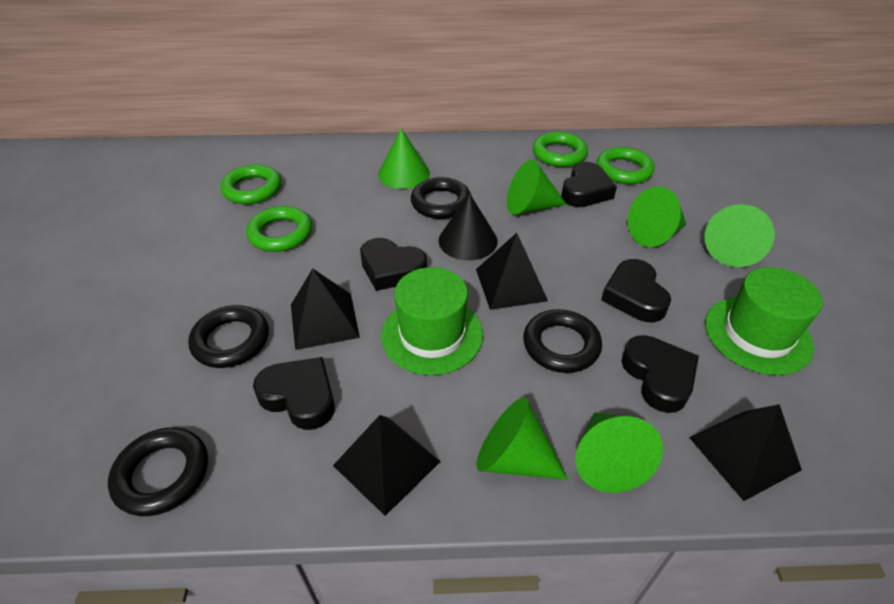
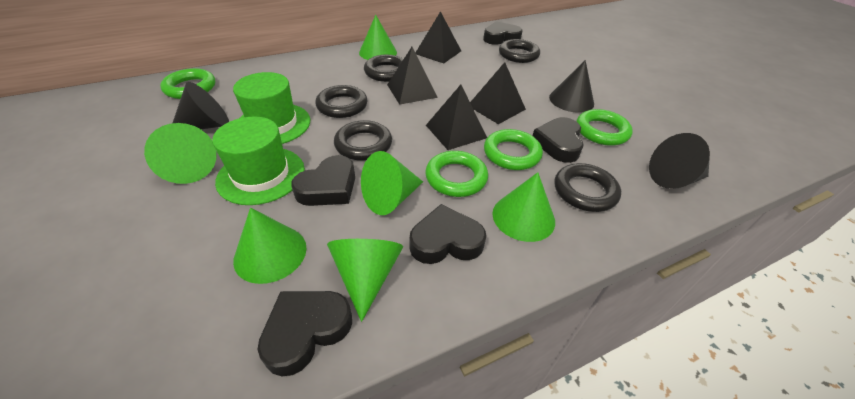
black cone: [439,194,498,260] = 1 -> [173,82,229,129] [549,60,594,113] [649,133,710,189] = 3
black ring: [108,427,208,516] [188,305,269,368] [411,177,471,219] [523,309,602,373] = 4 -> [315,85,368,118] [334,120,392,161] [364,55,403,82] [499,39,540,63] [555,163,621,212] = 5

